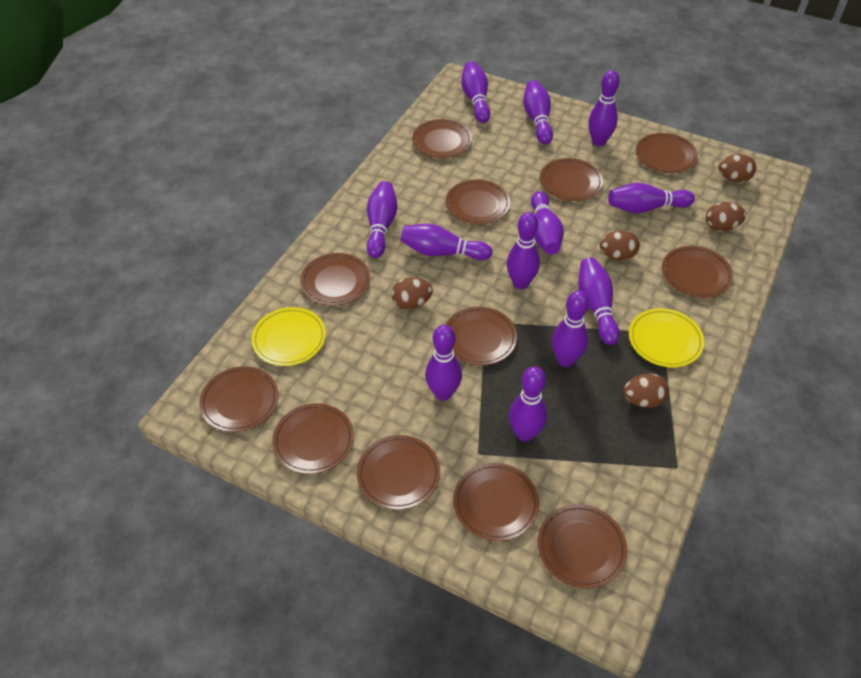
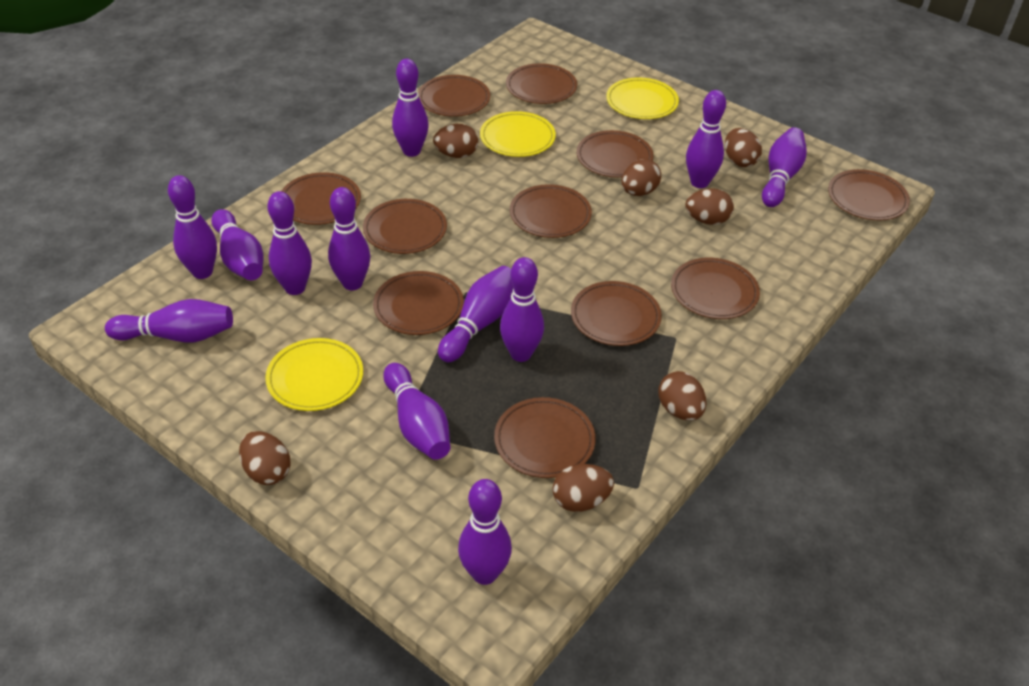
brown egg: [391,277,433,309] [600,230,640,260] [623,373,669,408] [706,202,746,231] [718,154,756,182] = 5 -> [239,431,291,485] [433,124,478,158] [552,464,614,512] [622,159,661,196] [658,371,706,421] [685,188,734,225] [725,128,762,167] = 7
brown plate: [199,366,278,432] [272,403,354,474] [300,253,370,306] [357,435,440,510] [412,119,472,158] [446,179,510,224] [446,307,517,365] [453,463,539,541] [538,504,627,589] [540,158,603,201] [636,133,698,173] [662,246,733,298] = 12 -> [281,172,361,225] [363,199,447,254] [373,271,464,335] [418,75,490,117] [494,397,596,478] [506,63,577,104] [510,184,592,238] [571,281,662,346] [576,130,654,178] [671,258,760,319] [828,169,910,221] = 11
yellow plate: [251,307,326,366] [629,308,704,367] = 2 -> [265,338,363,411] [480,111,556,157] [606,77,679,119] = 3

